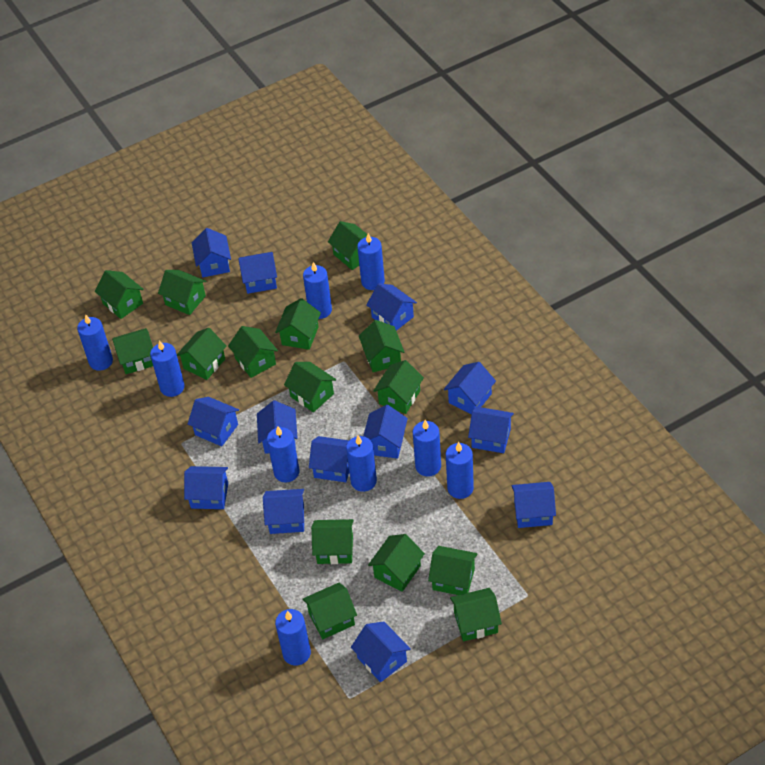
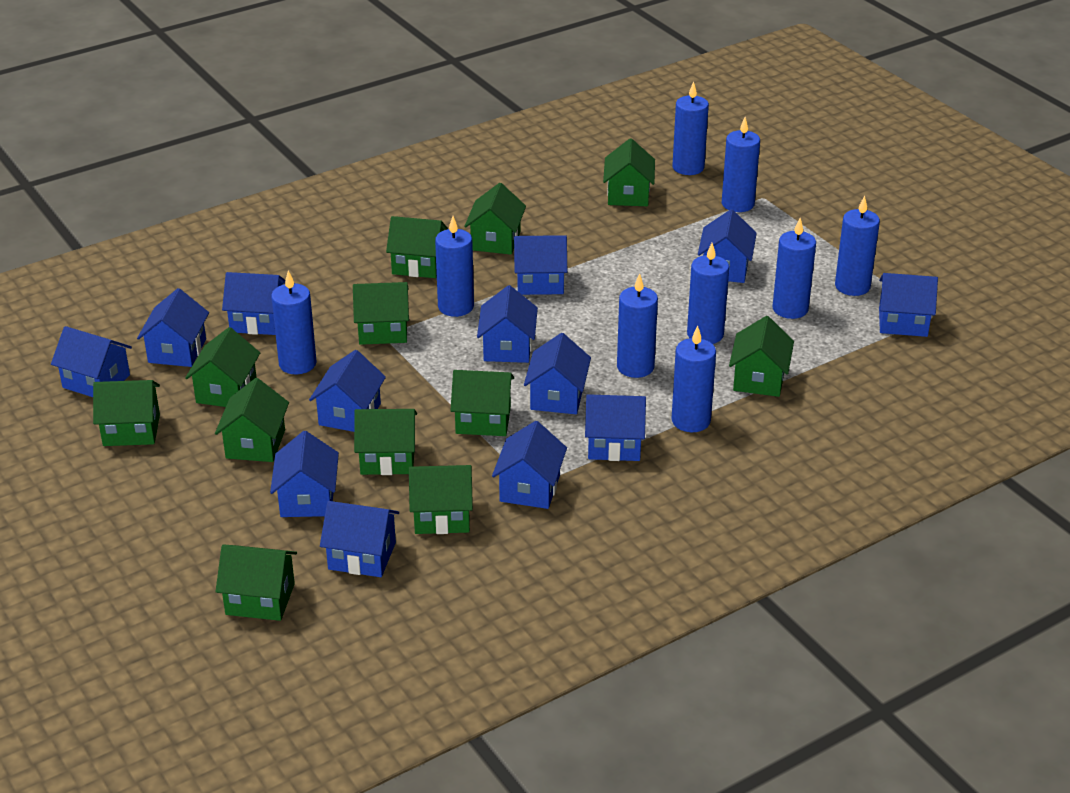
green house: [95,270,144,319] [112,328,153,374] [158,270,206,315] [177,328,227,380] [228,326,278,378] [275,298,321,350] [284,362,336,412] [302,582,357,639] [311,519,354,564] [328,221,367,270] [359,320,404,372] [368,534,425,592] [373,360,424,414] [428,546,478,595] [450,588,502,641] = 15 -> [93,380,160,446] [185,327,260,407] [215,378,289,462] [216,544,297,621] [353,282,409,345] [354,409,417,475] [386,216,448,278] [409,465,473,534] [450,370,514,436] [464,183,526,255] [603,138,655,206] [729,316,794,397] = 12

